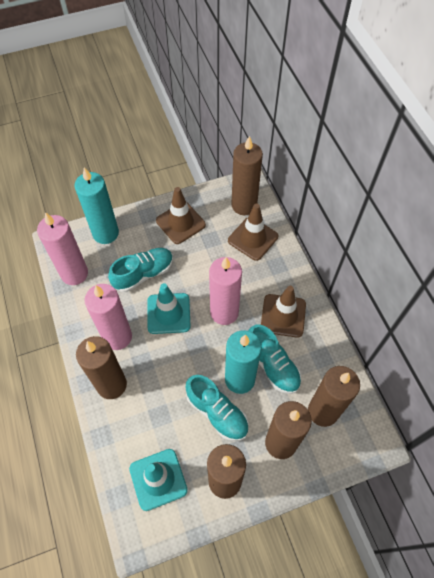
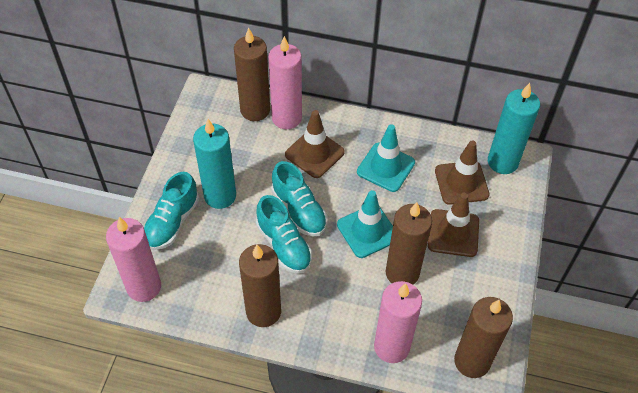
brown candle: [76,336,127,399] [207,444,246,499] [231,136,263,215] [265,401,312,459] [308,366,360,427] = 5 -> [234,27,270,121] [239,244,281,327] [386,202,432,284] [454,297,513,378] = 4

